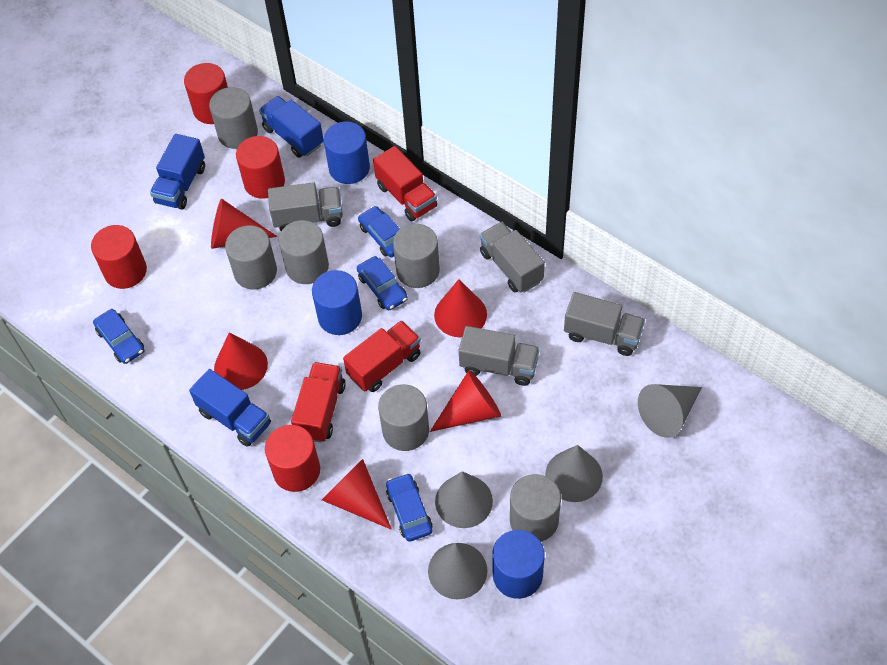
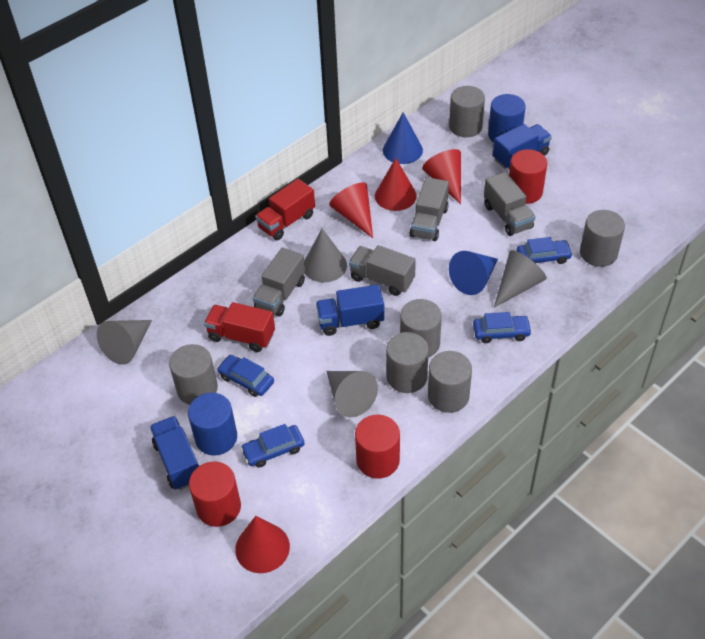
blue cone: none = 0 -> [383,112,423,164] [449,251,498,295] = 2
blue cylinder: [312,270,362,335] [324,122,370,184] [492,530,545,599] = 3 -> [188,393,237,456] [488,94,526,143] = 2
red cone: [211,198,277,249] [214,333,268,390] [322,459,392,530] [430,370,501,432] [434,279,487,337] = 5 -> [235,516,290,573] [329,183,373,238] [375,158,417,211] [422,149,461,204] = 4
red cylinder: [91,225,147,289] [184,63,228,124] [236,136,285,199] [265,425,320,492] = 4 -> [189,462,241,527] [355,415,400,479] [509,149,547,204] = 3
red truck: [291,362,346,443] [343,320,421,392] [373,146,437,221] = 3 -> [204,302,275,352] [255,179,315,240] = 2

